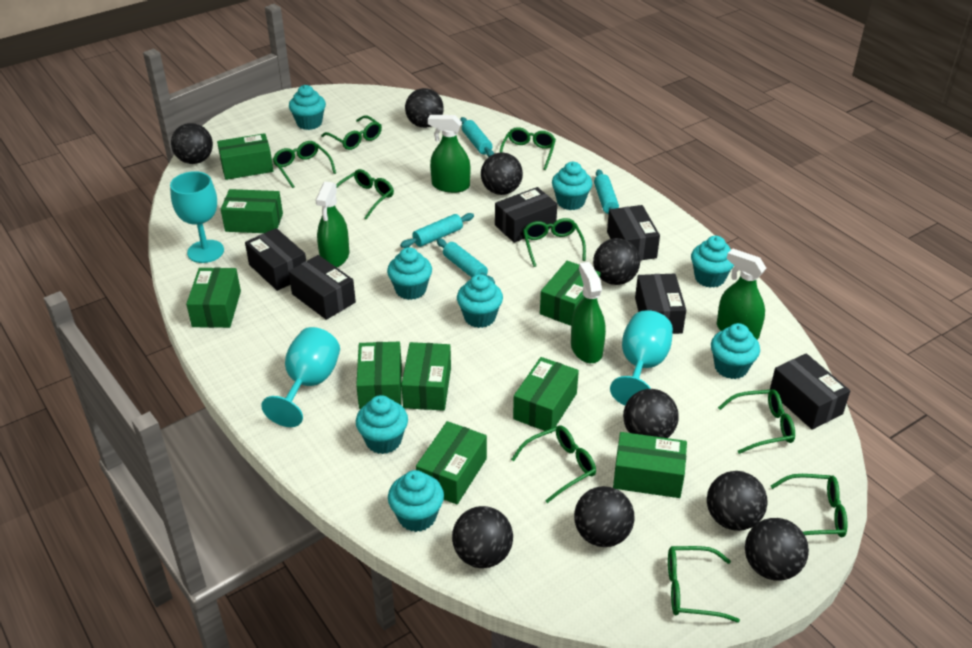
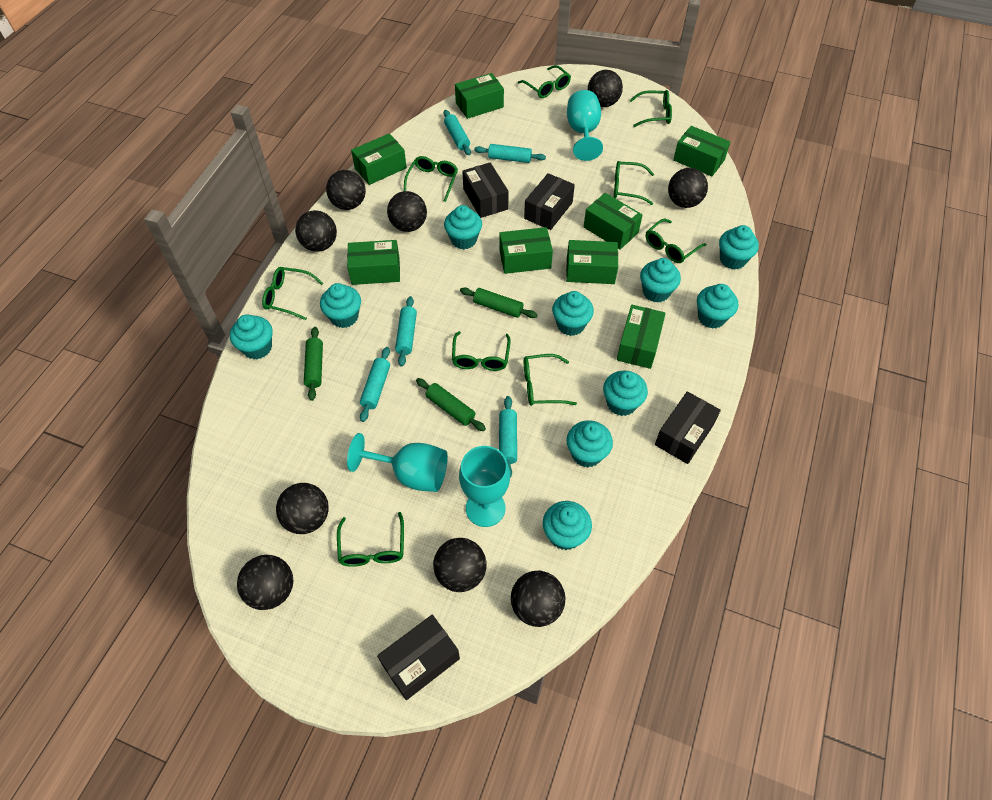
black box: [245,228,306,291] [288,255,356,320] [495,187,557,243] [607,205,660,261] [635,274,686,334] [770,353,850,430] = 6 -> [377,615,460,700] [463,163,509,218] [524,173,575,230] [655,391,721,464] = 4
green box: [186,268,241,328] [217,133,274,180] [221,189,283,233] [356,342,402,409] [401,342,451,411] [416,421,487,505] [513,357,579,433] [540,261,601,326] [613,432,687,498] = 9 -> [347,240,400,285] [351,133,407,185] [455,73,504,119] [499,227,553,274] [566,240,618,284] [584,193,642,250] [617,305,666,369] [673,126,730,177] = 8
green rolling pin: none = 0 -> [304,327,323,401] [416,378,486,431] [460,288,537,318] = 3
green spray bottle: [315,182,349,267] [428,115,470,193] [571,262,606,363] [717,249,766,340] = 4 -> none = 0
turquoise cupcake: [289,85,326,130] [356,395,408,454] [387,247,432,300] [388,470,444,532] [457,274,503,328] [552,162,592,210] [691,236,734,288] [711,323,760,379] = 8 -> [230,314,273,359] [320,283,361,328] [444,205,482,249] [543,501,592,550] [552,291,594,336] [566,420,613,468] [603,370,648,416] [640,258,681,303] [697,284,738,329] [719,225,759,270] = 10
turquoise rolling pin: [400,213,474,248] [437,238,495,284] [460,117,494,157] [594,169,619,214] = 4 -> [360,347,390,422] [395,296,417,367] [444,110,471,155] [474,144,546,163] [499,396,517,478] = 5

